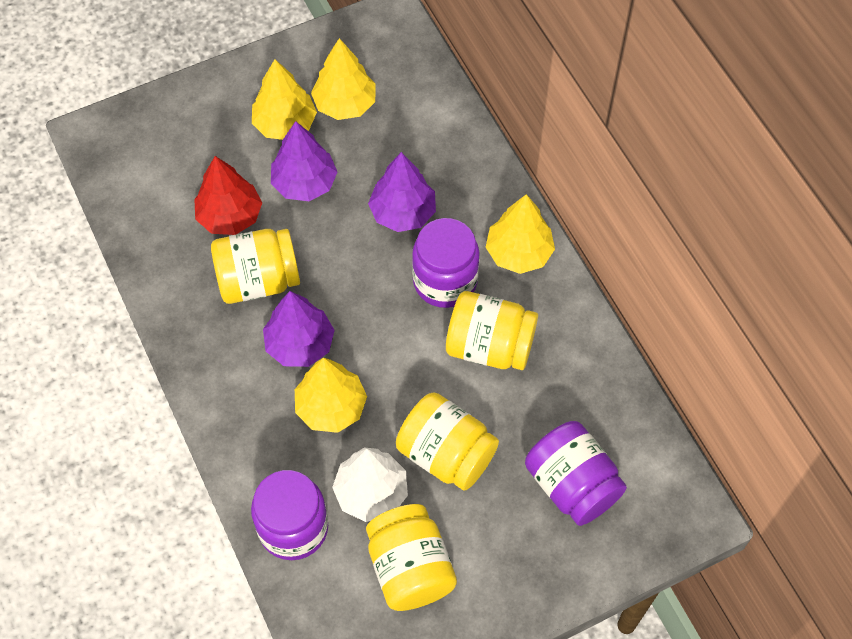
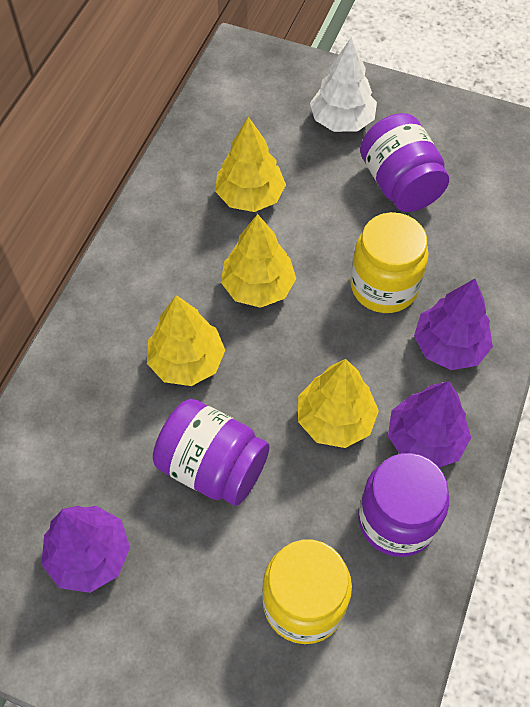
red tree: [194,156,262,235] = 1 -> none = 0
yellow jar: [211,229,300,304] [366,504,457,611] [396,392,499,491] [446,291,538,370] = 4 -> [262,540,352,644] [350,212,429,313] = 2

